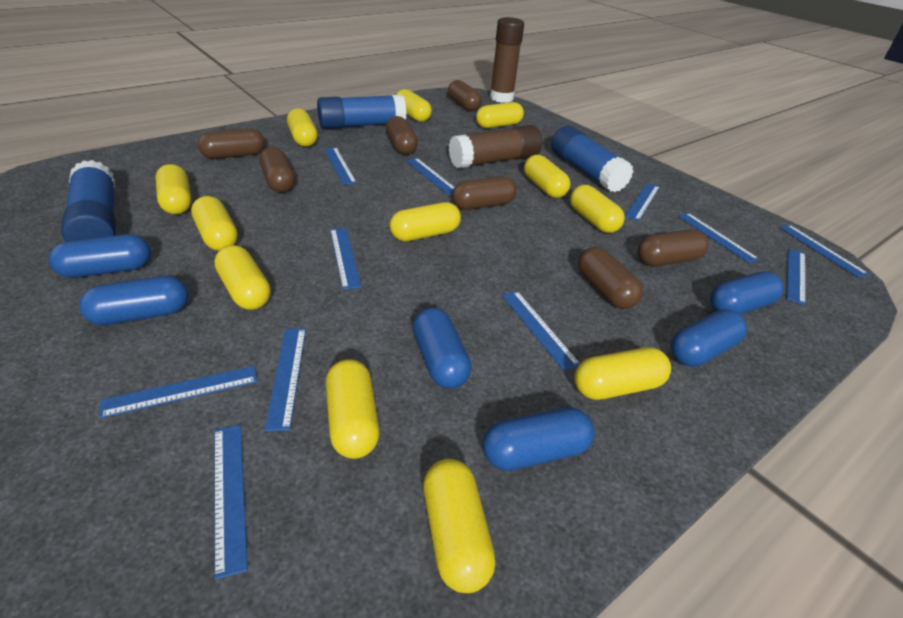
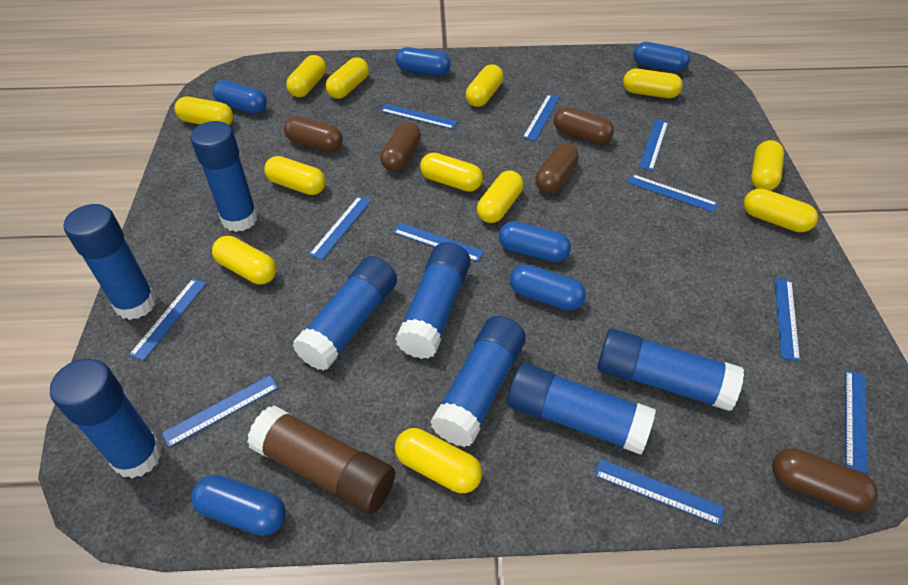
blue glue stick: [61,160,115,242] [317,95,407,129] [551,126,633,193] = 3 -> [50,359,162,479] [64,204,157,320] [191,121,258,232] [292,256,397,371] [395,242,471,359] [430,316,526,447] [507,363,656,455] [597,329,744,411] = 8
brown capsule: [198,128,265,159] [259,147,295,192] [386,116,418,155] [448,80,482,111] [452,176,517,210] [578,247,643,309] [637,229,708,266] = 7 -> [284,116,343,152] [380,122,421,172] [535,143,579,193] [554,107,614,144] [772,448,878,512] = 5
brown glue stick: [449,125,542,168] [490,17,524,103] = 2 -> [247,405,395,515] = 1

